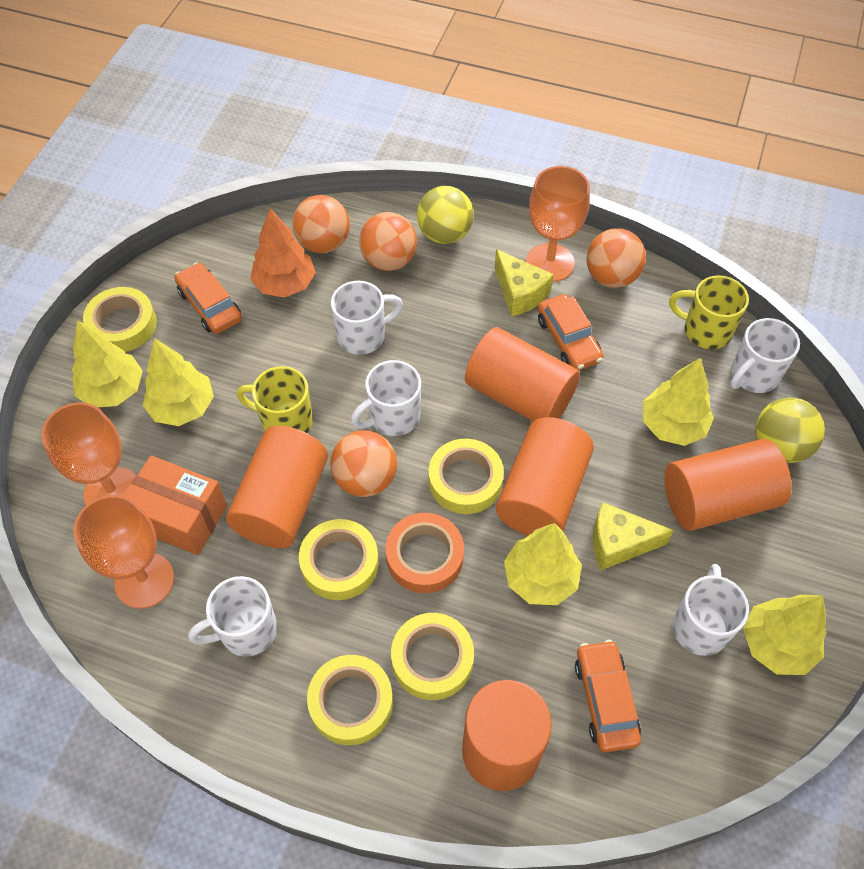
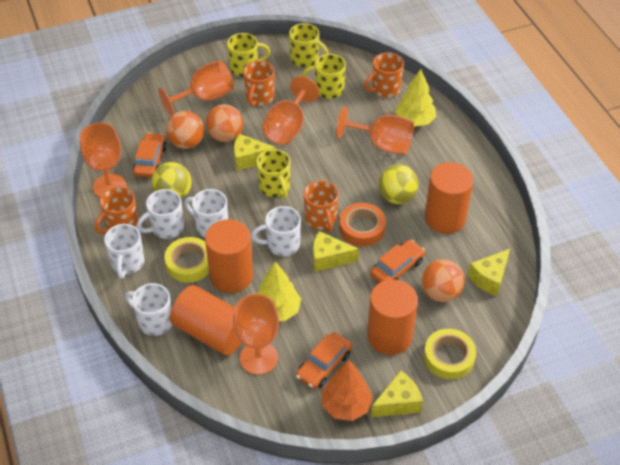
orange ball: [292,195,350,253] [330,430,397,497] [359,212,417,271] [586,228,646,288] = 4 -> [166,111,204,149] [205,104,243,142] [421,259,465,302] = 3
orange box: [124,455,227,555] = 1 -> none = 0
orange cylinder: [226,426,328,548] [462,680,552,791] [465,327,580,421] [496,417,594,536] [664,439,792,531] = 5 -> [170,285,242,355] [205,219,253,293] [367,279,418,355] [425,162,474,234] = 4
orange goblet: [41,402,136,505] [73,495,174,609] [526,166,590,282] = 3 -> [80,123,127,198] [158,60,234,116] [233,294,279,375] [262,76,320,145] [336,107,414,154] = 5
orange mug: none = 0 -> [94,186,138,234] [243,60,275,106] [304,181,339,232] [364,53,404,97] = 4
yellow cheese: [495,249,554,317] [593,502,674,570] = 2 -> [234,134,276,171] [313,231,359,272] [371,371,423,417] [468,249,510,296] = 4
yellow mug: [237,366,313,433] [669,275,749,349] = 2 -> [227,33,270,77] [256,149,290,198] [289,23,329,67] [302,54,346,99] = 4
yellow tape: [83,287,157,352] [299,519,379,600] [307,655,393,745] [391,613,474,700] [429,439,504,514] = 5 -> [164,237,209,283] [424,329,476,380] = 2
yellow tree: [72,320,143,407] [143,338,214,426] [504,523,582,605] [643,358,714,446] [743,594,827,675] = 5 -> [257,262,301,321] [395,69,436,127] = 2

